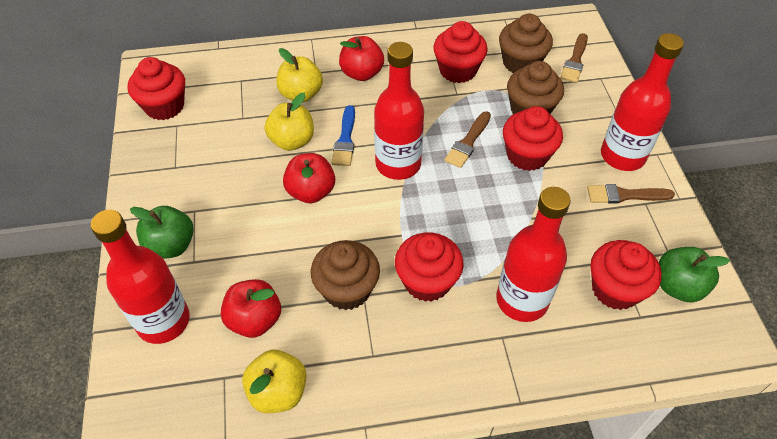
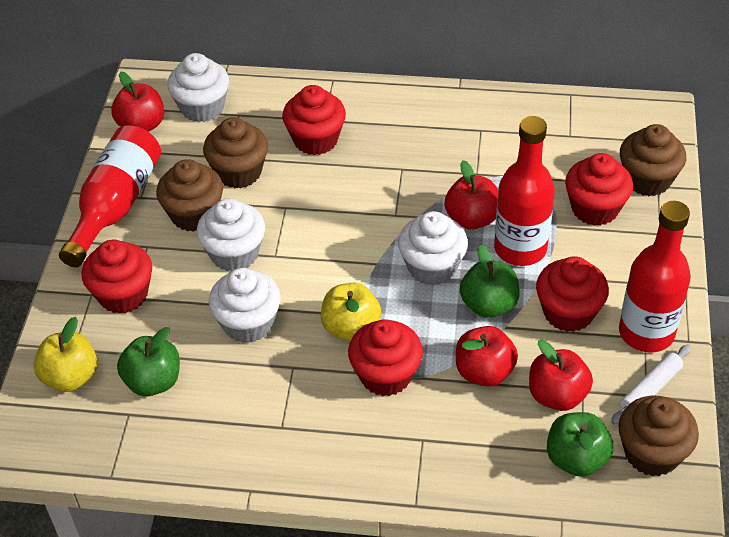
blue brush: [332,105,355,166] = 1 -> none = 0
brown brush: [445,111,491,168] [560,33,588,83] [587,184,675,204] = 3 -> none = 0
brown cupcake: [311,240,380,310] [499,14,553,73] [507,61,564,114] = 3 -> [156,159,223,232] [203,117,268,188] [618,396,699,476] [620,124,686,196] = 4
green apple: [130,206,194,259] [659,247,730,303] = 2 -> [117,327,180,396] [460,245,520,318] [547,412,614,477] = 3
red apple: [221,279,281,338] [283,153,335,203] [339,36,384,81] = 3 -> [111,71,164,132] [444,160,498,230] [456,326,518,387] [529,340,593,411] = 4
red bottle: [91,210,190,344] [374,42,424,180] [496,187,571,322] [601,33,684,171] = 4 -> [59,125,161,267] [494,116,555,266] [619,201,691,352] = 3
white cupcake: none = 0 -> [167,53,229,122] [197,198,265,271] [209,268,281,343] [398,211,468,285] = 4
white rolling pin: none = 0 -> [611,344,691,425] = 1
yellow apple: [242,350,307,413] [265,93,314,151] [276,48,323,102] = 3 -> [34,317,97,392] [321,283,381,341] = 2

